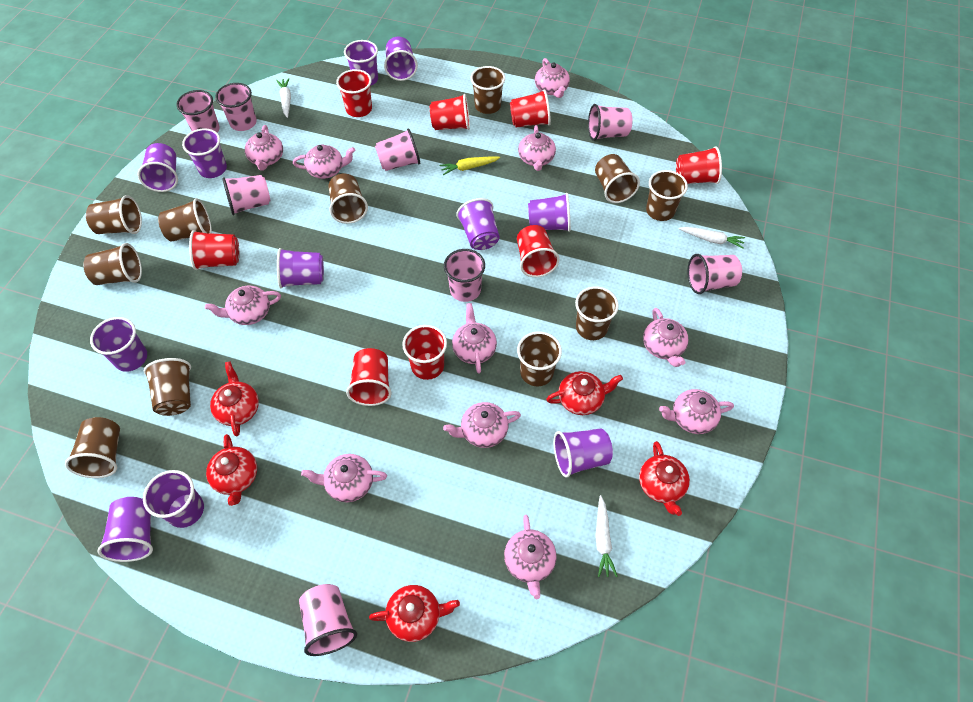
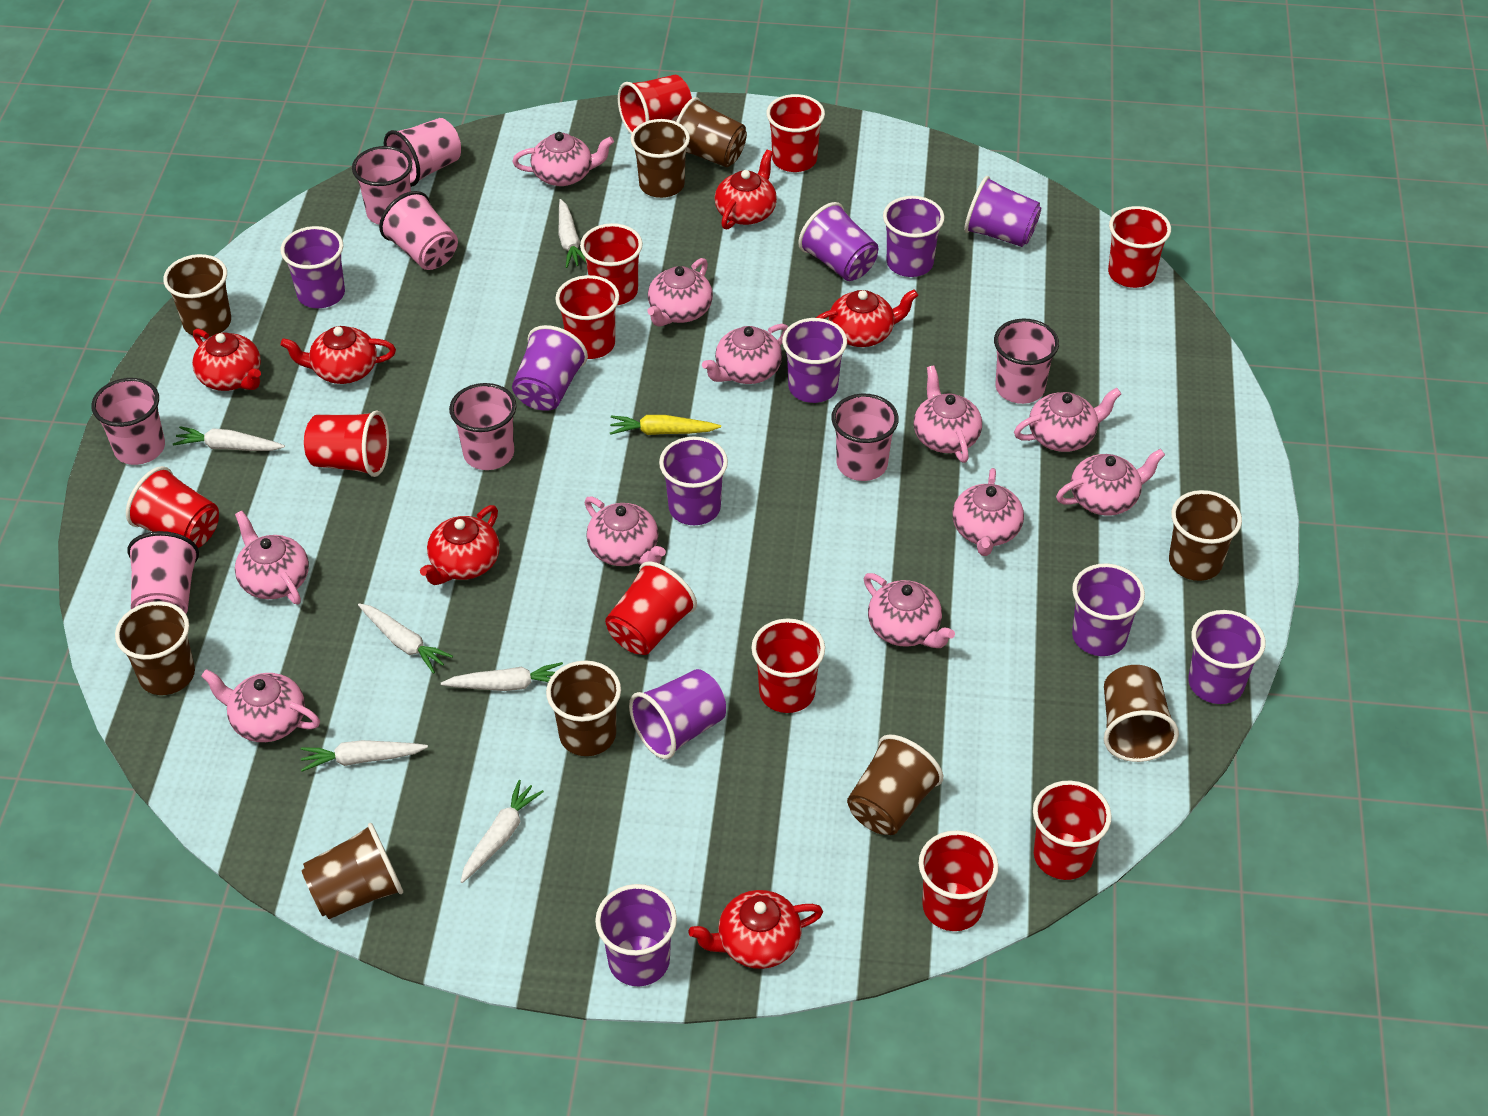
brown cup: [65,417,120,478] [83,243,142,285] [86,195,142,234] [144,358,191,416] [158,198,212,242] [329,174,368,224] [471,66,505,114] [517,331,562,386] [575,286,619,340] [595,154,640,203] [646,170,688,221] = 11 -> [115,601,195,695] [163,254,231,337] [301,823,403,919] [546,660,621,756] [631,119,690,198] [676,97,747,167] [847,735,943,835] [1104,665,1179,762] [1169,490,1242,581] = 9
red cup: [189,230,239,270] [336,69,372,117] [346,348,392,406] [402,325,447,380] [430,94,470,130] [510,89,551,128] [517,225,559,277] [676,146,722,184] = 8 -> [126,466,219,548] [304,410,389,477] [555,275,619,359] [580,223,643,305] [605,562,697,655] [618,75,692,134] [751,618,825,713] [766,94,825,172] [918,830,999,931] [1033,781,1112,880] [1108,206,1171,288] = 11
red teapot: [206,434,257,506] [210,361,259,436] [369,585,460,642] [546,371,623,415] [639,441,690,516] = 5 -> [192,329,261,391] [280,326,396,384] [420,505,500,585] [688,890,823,969] [715,150,777,229] [816,289,918,347] = 6
white carrot: [276,78,291,118] [595,495,618,577] [679,227,745,249] = 3 -> [173,426,285,451] [301,740,428,772] [358,603,453,674] [441,662,563,691] [460,780,544,883] [559,199,586,268] = 6

